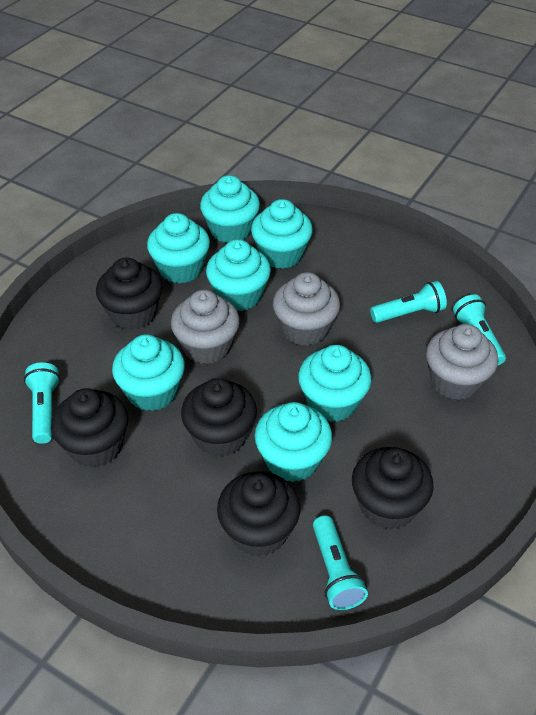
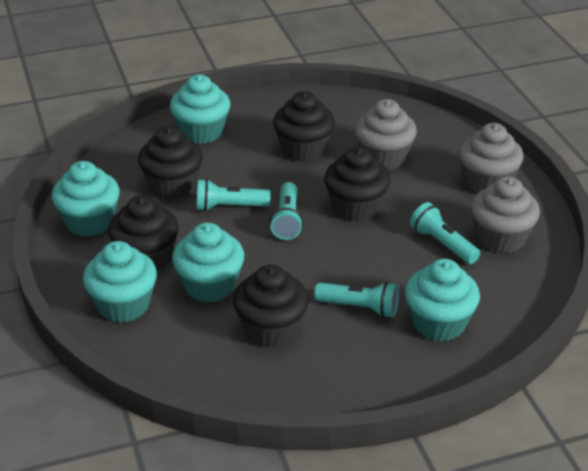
turquoise cupcake: [112,334,185,411] [147,213,210,284] [200,175,260,243] [206,239,271,311] [251,199,313,269] [255,402,332,482] [298,345,372,422] = 7 -> [52,161,120,237] [83,241,157,323] [170,74,230,144] [172,222,244,303] [405,259,480,341] = 5

